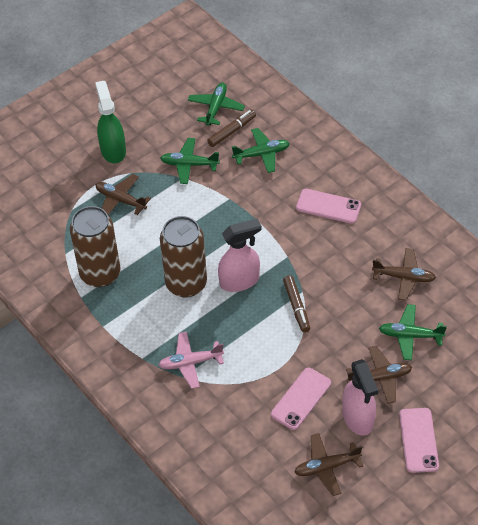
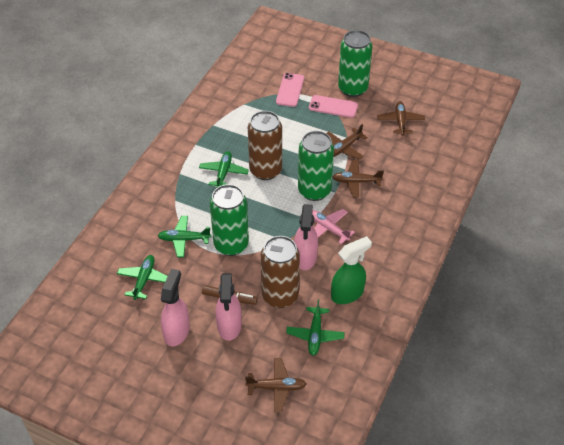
brown marker: [207,110,256,147] [283,275,310,332] = 2 -> [202,285,258,305] = 1
green can: none = 0 -> [210,184,249,256] [298,131,334,201] [338,30,372,97] = 3
pink phone: [271,367,331,430] [296,189,361,224] [399,408,439,473] = 3 -> [276,73,304,107] [309,95,358,118] = 2
pink spray bottle: [218,218,261,292] [342,359,378,436] = 2 -> [161,269,190,346] [216,273,242,341] [294,204,318,270] = 3

